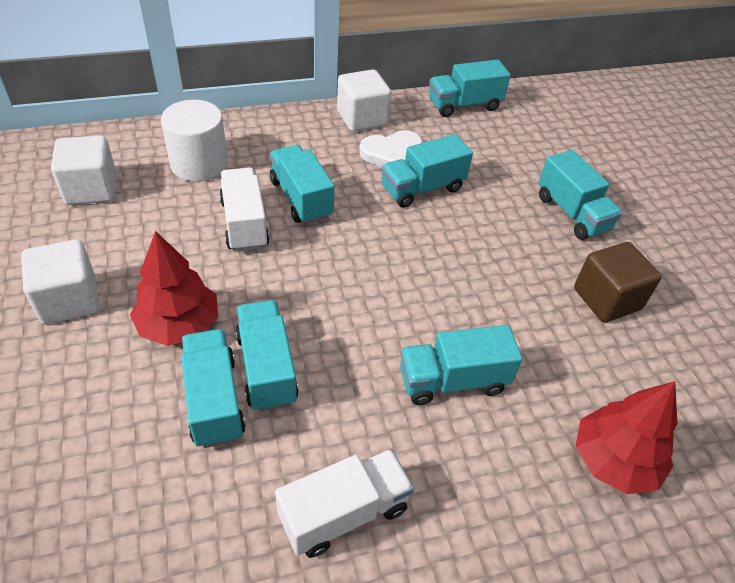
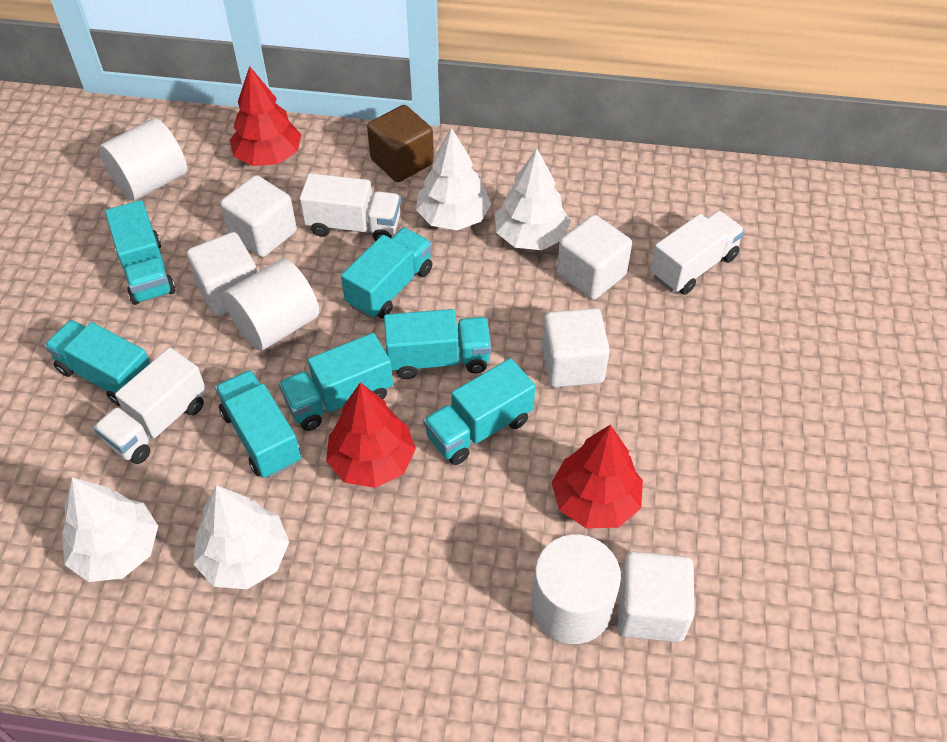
red tree: [130,231,218,346] [575,381,677,494] = 2 -> [230,66,301,166] [326,382,416,488] [551,424,643,528] = 3
white cube: [21,239,100,324] [51,135,116,205] [337,69,391,132] = 3 -> [187,232,257,316] [220,175,297,257] [542,308,610,387] [557,215,632,300] [618,551,694,642] = 5
white cylinder: [161,100,228,181] = 1 -> [99,118,187,201] [223,258,319,351] [531,535,621,644] = 3
white heart: [359,130,423,166] = 1 -> none = 0
white tree: none = 0 -> [62,477,158,582] [193,485,289,589] [416,128,491,230] [495,148,571,250] = 4
white truck: [219,167,270,252] [275,449,414,558] = 2 -> [93,348,207,464] [300,173,401,241] [650,211,745,295] = 3

